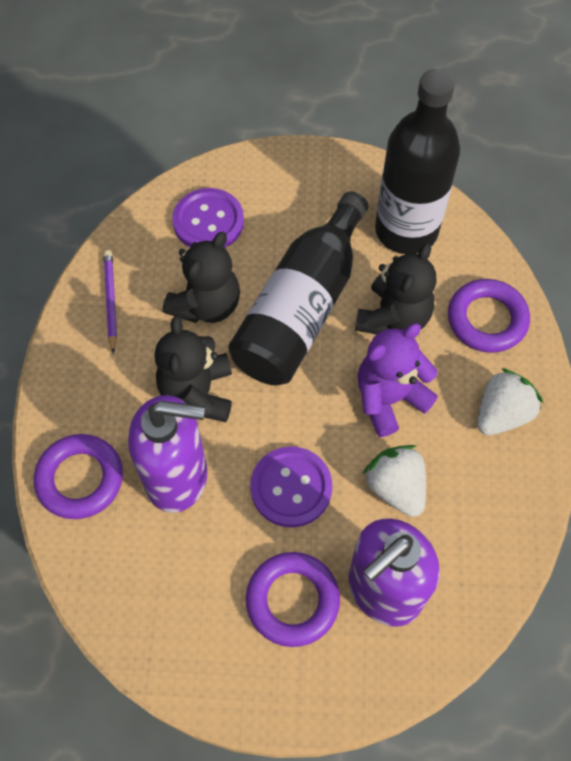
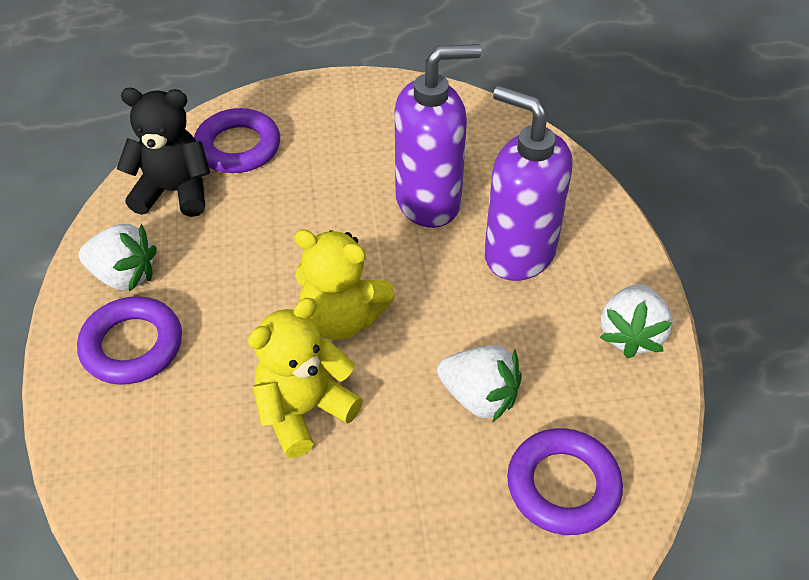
black bottle: [228,191,369,385] [375,69,460,254] = 2 -> none = 0
black teddy bear: [155,316,232,422] [163,232,240,323] [355,243,436,335] = 3 -> [117,88,210,217] = 1
purple button: [172,188,244,248] [250,446,332,527] = 2 -> none = 0
purple pencil: [104,250,117,354] = 1 -> none = 0
purple teddy bear: [357,323,438,437] = 1 -> none = 0
white strawberry: [363,445,426,517] [477,368,543,435] = 2 -> [79,224,157,292] [437,345,522,423] [600,284,673,358] = 3
yellow teddy bear: none = 0 -> [248,298,363,458] [294,229,395,340] = 2

